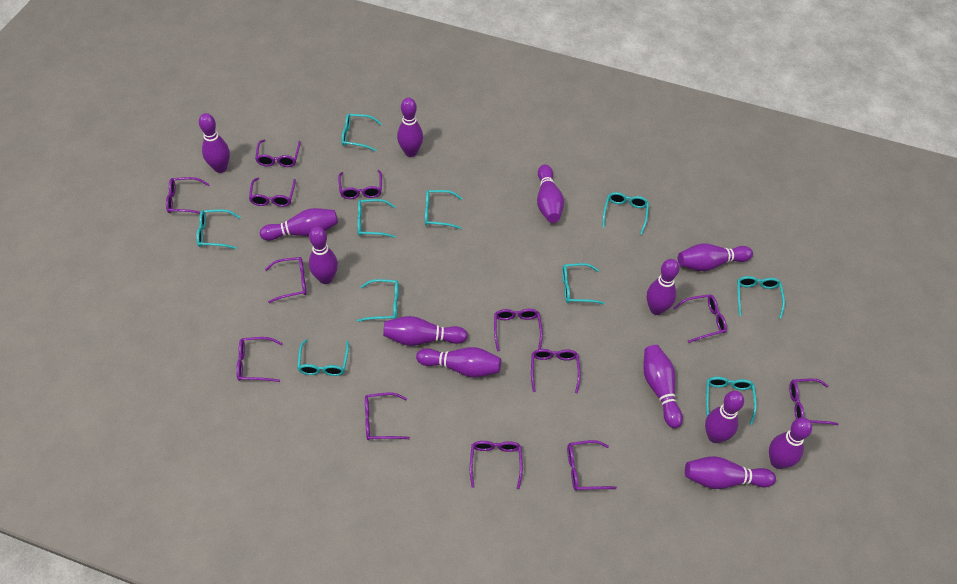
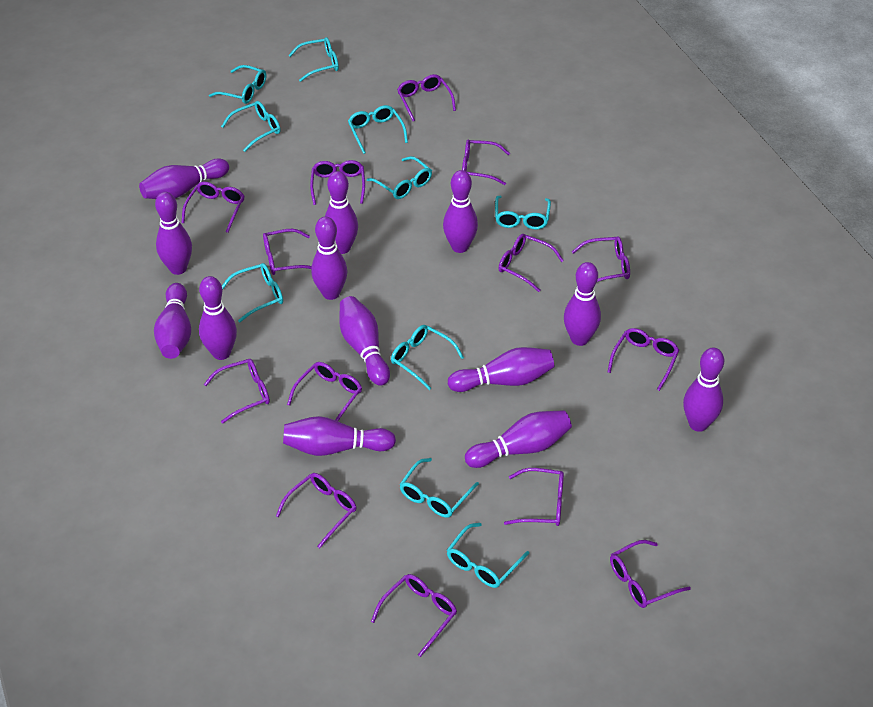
purple glasses: [166,177,210,214] [236,337,283,382] [249,178,296,207] [255,139,301,167] [265,257,307,303] [338,170,382,199] [365,392,410,440] [470,441,523,489] [494,309,543,351] [531,349,581,393] [567,440,617,491] [674,294,727,343] [789,379,839,425] = 13 -> [182,182,244,233] [204,359,270,424] [263,229,312,275] [276,473,357,548] [287,362,362,421] [310,160,365,205] [371,574,457,657] [397,74,456,121] [462,139,510,185] [499,234,564,292] [504,468,564,526] [572,236,630,282] [608,328,679,391] [610,540,691,608] = 14

